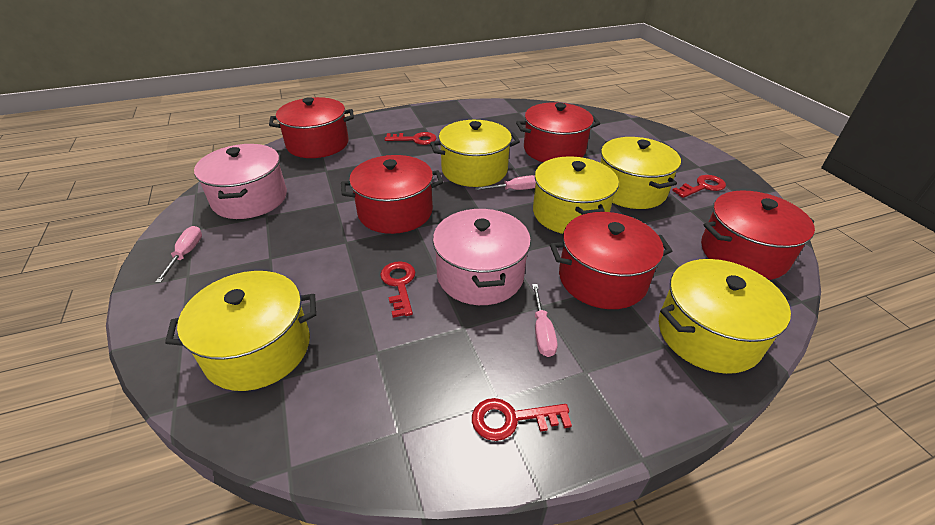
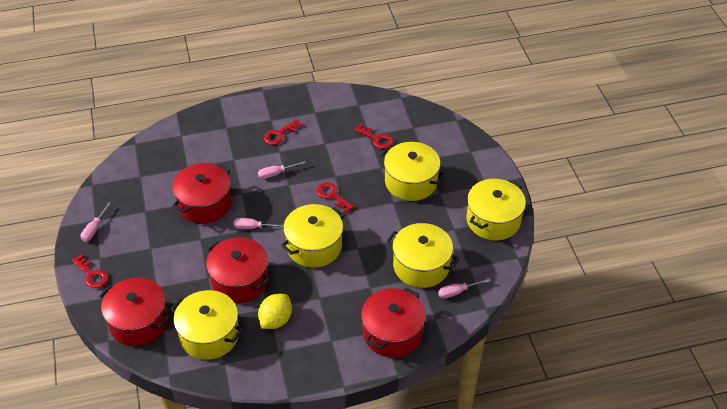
pink pot: [194,144,287,219] [433,209,531,305] = 2 -> none = 0
pink screwdriver: [155,226,202,283] [475,175,536,190] [532,284,557,357] = 3 -> [81,202,111,242] [234,218,284,229] [258,161,306,179] [438,278,490,298] = 4
red pot: [269,97,354,158] [341,155,443,234] [516,102,600,162] [550,212,672,309] [701,190,815,280] = 5 -> [99,278,170,346] [172,163,231,224] [206,237,269,303] [361,288,425,358] = 4
yellow lemon: none = 0 -> [258,294,292,329] = 1

